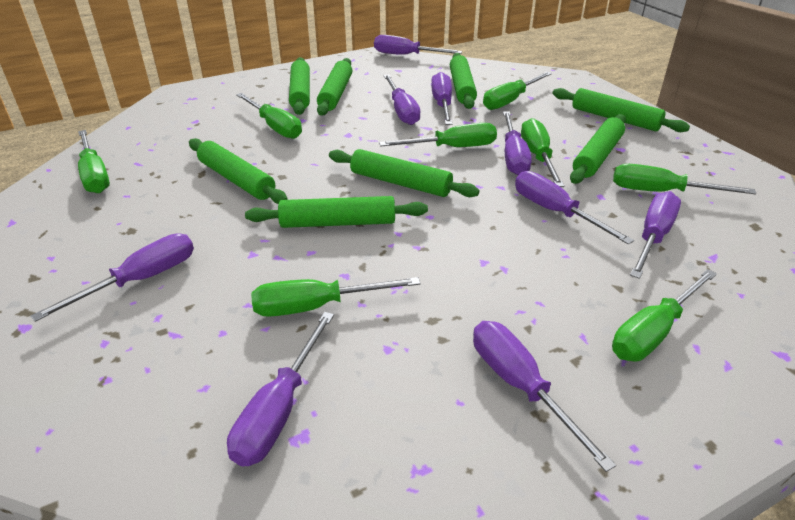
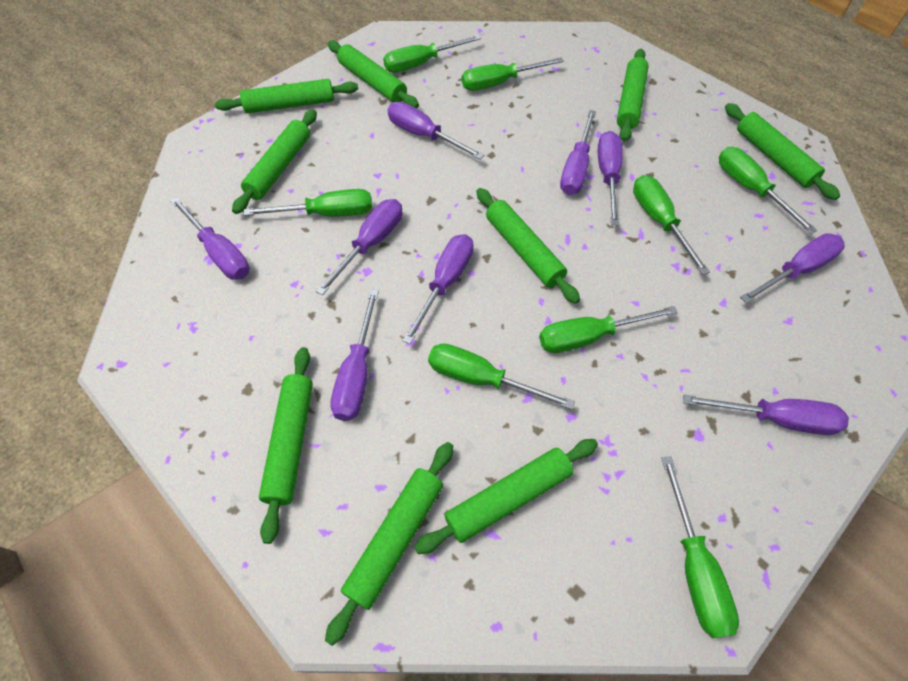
green rolling pin: [189,138,288,204] [245,196,428,228] [289,57,310,115] [317,58,352,116] [329,149,480,197] [450,53,477,109] [552,88,690,132] [570,114,626,184] = 8 -> [215,79,358,113] [232,110,317,214] [259,347,313,544] [325,442,453,646] [328,40,419,109] [414,439,598,554] [476,188,580,304] [617,49,649,142] [725,103,840,200] = 9

